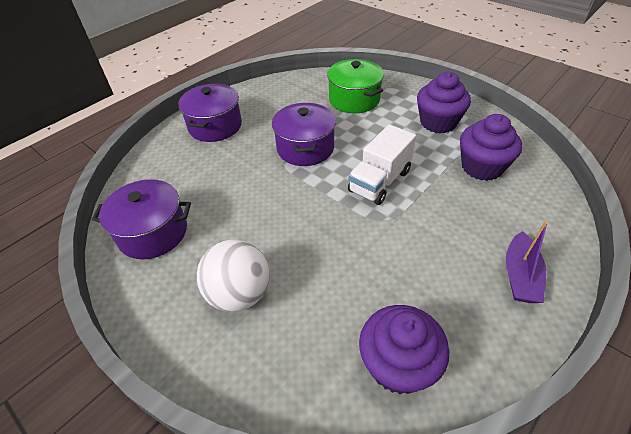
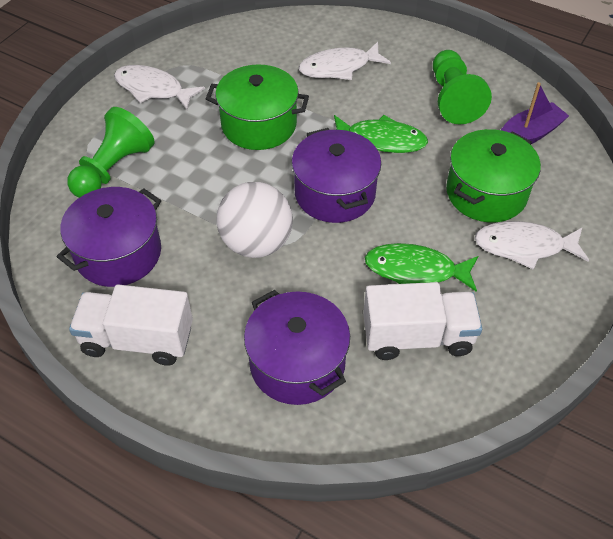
green fish: none = 0 -> [334,115,428,153] [365,243,478,292] = 2
green pawn: none = 0 -> [67,107,155,198] [433,50,492,125] = 2
green pot: [327,59,384,113] = 1 -> [206,64,309,150] [446,129,541,222] = 2
purple cupcake: [359,305,449,394] [417,72,471,133] [460,114,522,181] = 3 -> none = 0
white fish: none = 0 -> [114,65,205,110] [299,42,391,80] [475,221,589,270] = 3
white truck: [348,124,416,205] = 1 -> [69,285,193,366] [363,282,482,360] = 2

